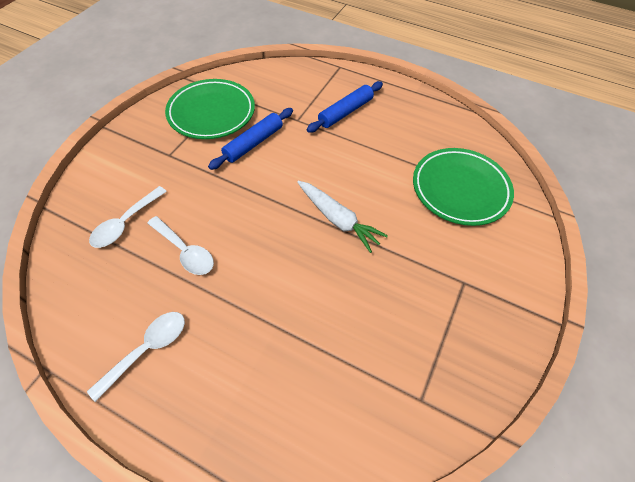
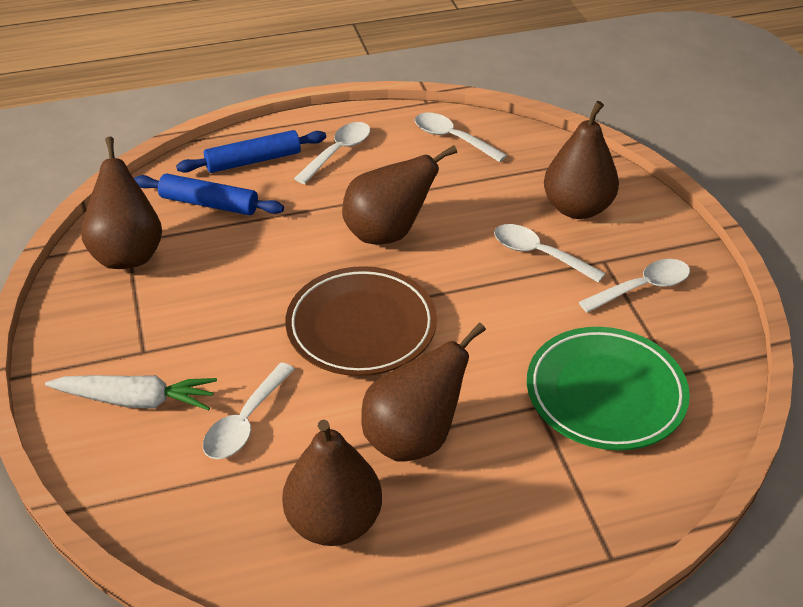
brown pear: none = 0 -> [81,137,162,269] [282,420,382,546] [342,145,457,244] [361,323,486,462] [544,101,619,219] = 5
brown plate: none = 0 -> [285,266,437,376] = 1
green plate: [165,79,255,139] [413,148,514,226] = 2 -> [527,327,690,450] = 1
white spoon: [87,312,185,402] [89,186,167,248] [147,216,214,275] = 3 -> [203,362,295,459] [294,122,370,184] [415,113,507,162] [494,224,606,283] [579,259,690,313] = 5

